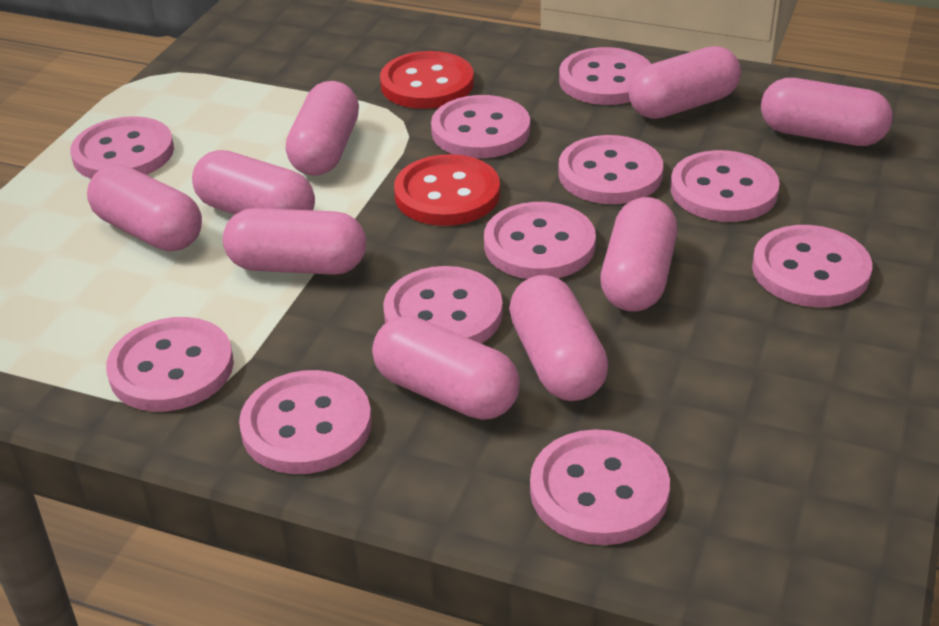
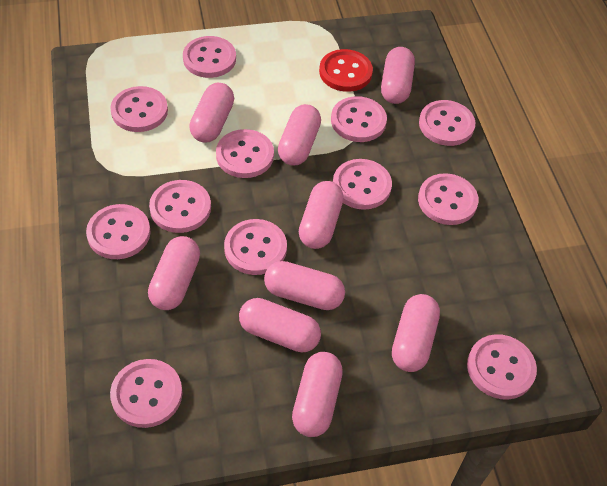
pink button: [70,116,174,179] [106,317,234,412] [239,370,372,474] [383,266,503,343] [431,95,530,158] [484,202,596,279] [530,429,670,545] [558,135,663,204] [559,47,651,105] [670,150,780,222] [752,225,872,307] = 11 -> [86,204,151,259] [110,86,168,132] [110,359,182,428] [149,180,211,233] [183,36,236,78] [216,129,274,178] [224,219,287,275] [331,96,387,142] [333,159,392,210] [418,173,479,225] [419,100,476,146] [467,334,537,400] = 12
red button: [380,51,474,109] [394,154,500,226] = 2 -> [319,49,373,92] = 1

